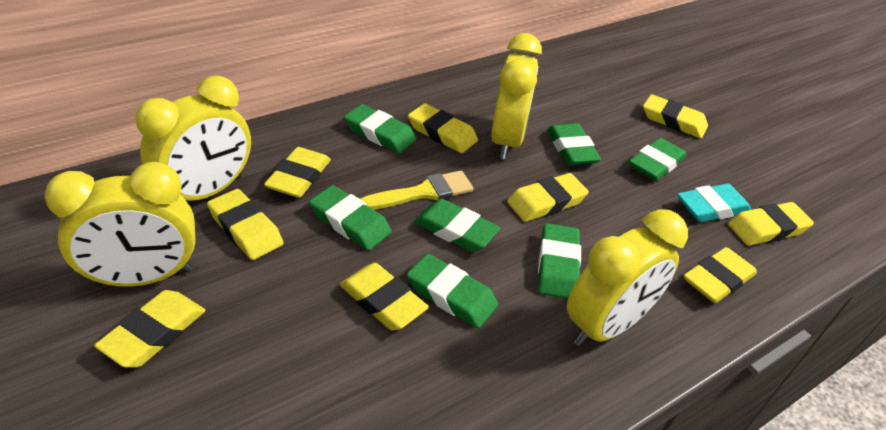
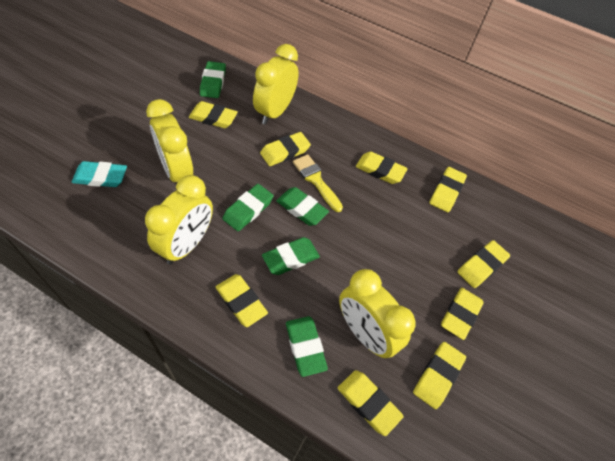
green eraser: [309,185,392,250] [344,104,417,153] [406,254,498,328] [414,199,500,252] [538,223,581,299] [547,123,601,165] [629,138,686,181] = 7 -> [200,61,226,98] [222,184,274,231] [262,237,320,275] [276,187,329,226] [286,316,328,377] = 5

